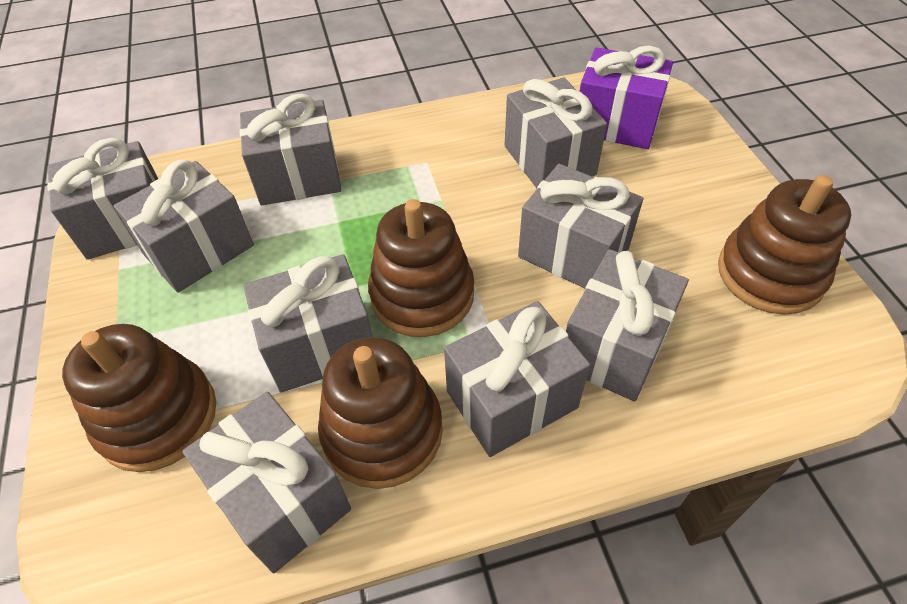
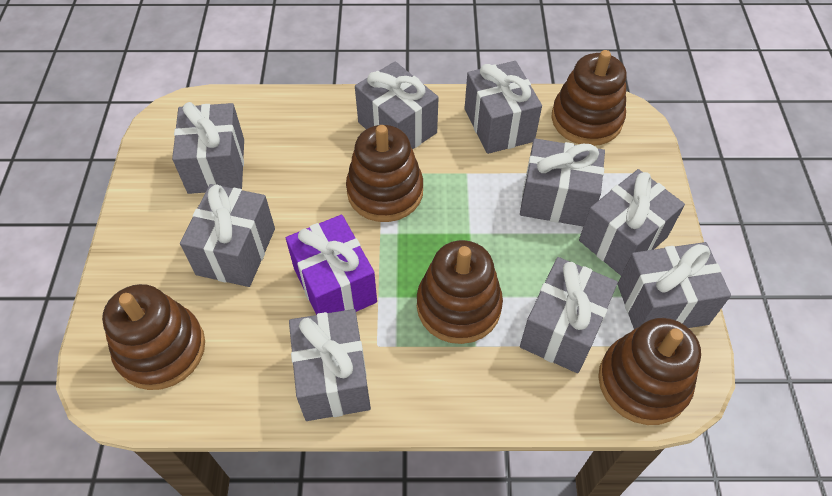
brown stacking toy: [62,324,216,472] [318,337,443,489] [368,199,474,337] [718,175,851,315] = 4 -> [102,284,205,390] [346,125,423,222] [417,240,503,344] [551,50,626,146] [598,318,701,425] = 5

